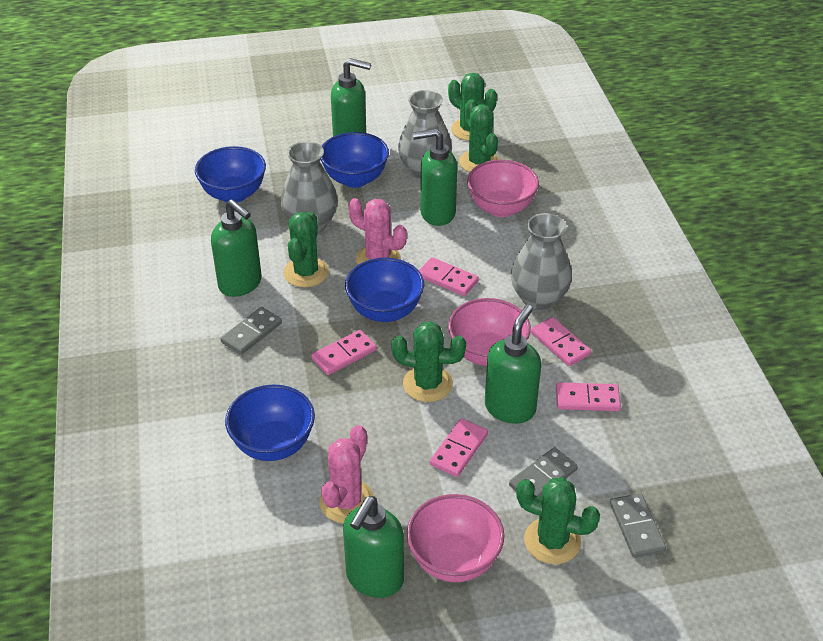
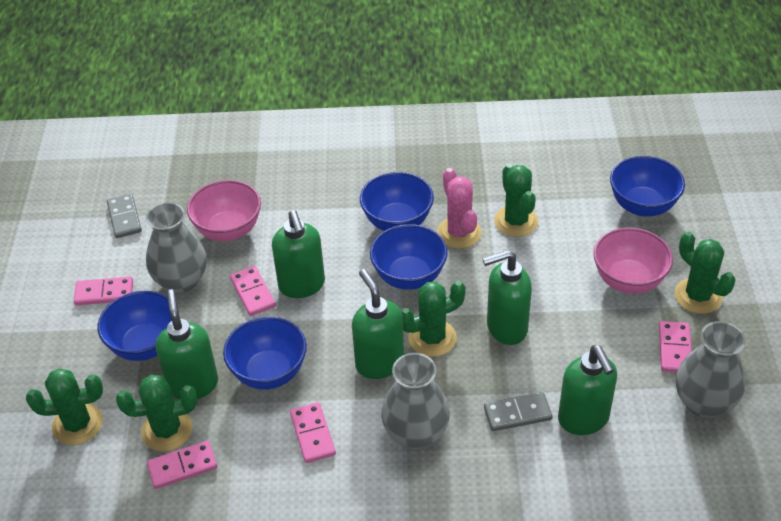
blue bowl: [195,146,266,203] [225,385,315,461] [321,132,389,188] [345,258,424,322] = 4 -> [98,291,179,361] [223,317,307,390] [360,172,434,231] [370,224,448,290] [610,156,685,217] = 5
grey domino: [221,307,282,355] [509,447,578,497] [610,493,666,558] = 3 -> [107,194,142,238] [484,392,553,431] = 2
pink bowl: [407,494,504,582] [448,298,531,366] [467,160,539,217] = 3 -> [187,180,261,241] [593,228,673,294] = 2
pink cactus: [319,425,374,523] [348,198,407,265] = 2 -> [437,168,481,248] = 1

